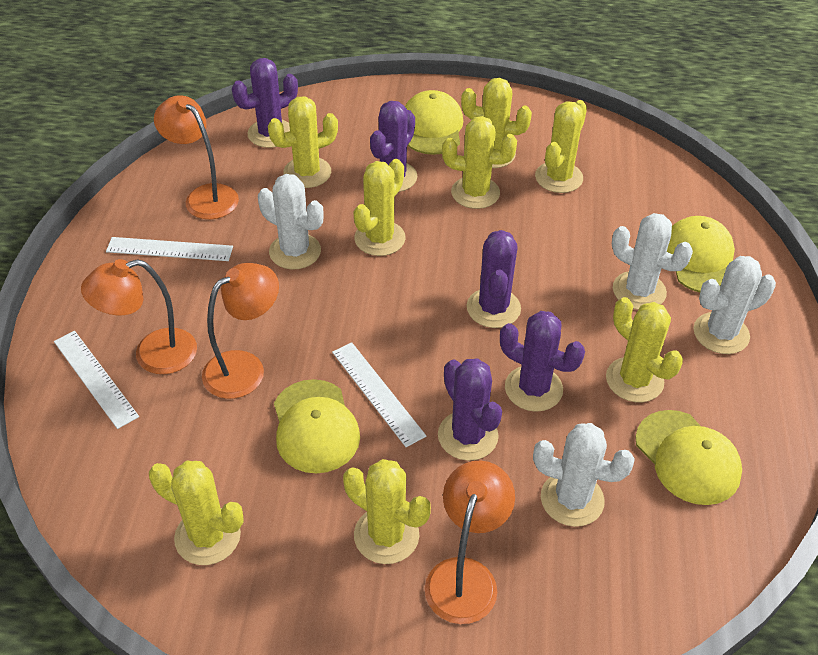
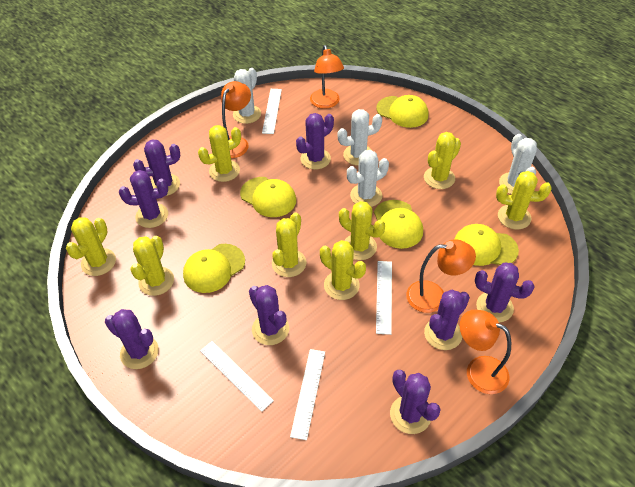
purple cactus: [232,58,298,148] [370,101,417,192] [438,358,502,461] [467,230,521,328] [500,311,585,412] = 5 -> [105,309,159,369] [119,170,168,228] [133,139,181,196] [249,285,289,345] [296,113,334,170] [390,370,441,434] [424,290,470,350] [475,263,535,323] = 8
white ruler: [54,331,139,429] [106,237,233,261] [332,342,426,447] = 3 -> [200,341,274,412] [262,89,282,134] [290,349,325,440] [376,261,392,335] = 4
yellow cap: [274,379,360,473] [405,90,463,155] [635,410,742,505] [667,216,735,292] = 4 -> [183,244,245,293] [240,177,296,217] [374,200,423,249] [376,95,428,128] [454,224,519,266] = 5

